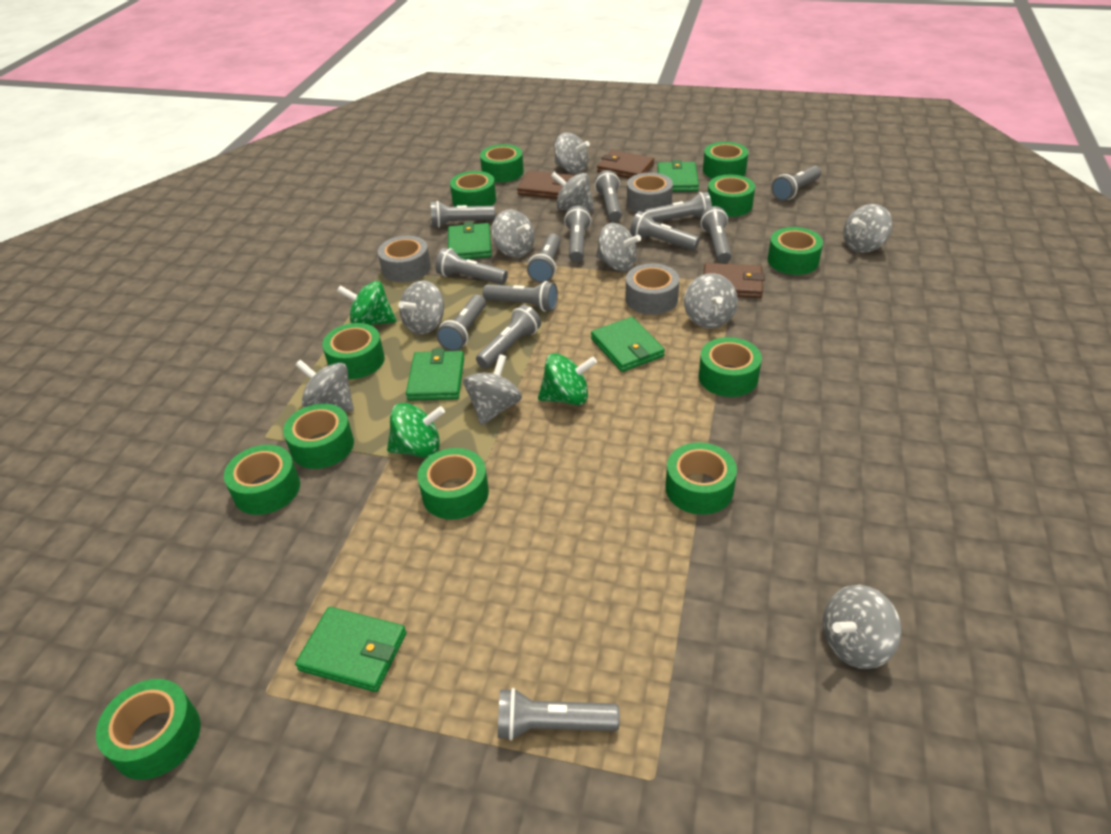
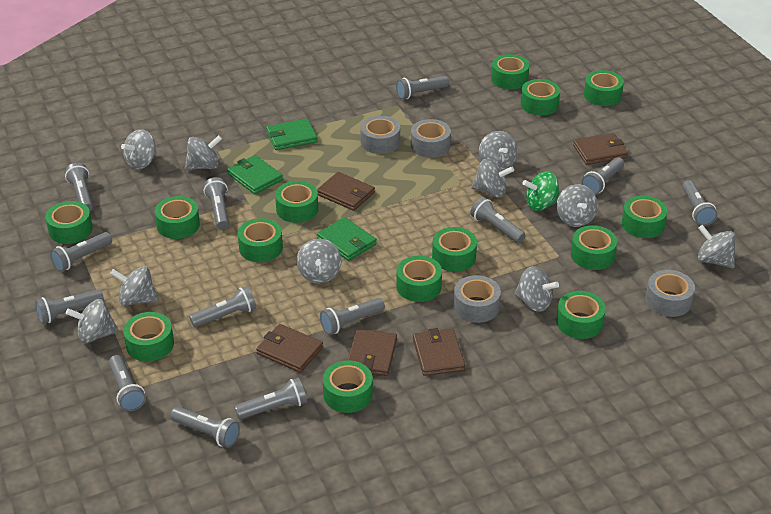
brown wallet: [517,171,574,199] [597,150,654,179] [704,263,765,298] = 3 -> [256,324,323,373] [317,172,375,211] [348,329,397,376] [413,328,465,376] [573,133,628,165] = 5
green spinning top: [337,281,396,325] [387,403,445,458] [538,353,597,405] = 3 -> [523,171,560,211] = 1
green tape: [96,679,201,780] [224,445,300,515] [283,403,354,469] [322,323,385,379] [417,448,489,519] [450,171,496,207] [480,144,524,183] [665,442,737,515] [699,337,762,397] [703,142,748,179] [708,175,755,217] [768,227,823,275] = 12 -> [45,201,93,244] [123,312,174,361] [155,196,200,239] [238,218,283,262] [275,181,318,223] [323,360,373,413] [396,256,442,302] [432,227,477,272] [491,54,529,89] [521,79,560,115] [556,291,606,339] [571,225,617,270] [584,70,624,106] [622,196,668,238] = 14
green wallet: [295,607,406,692] [406,348,464,401] [448,222,492,259] [591,317,665,372] [657,160,699,192] = 5 -> [227,155,283,194] [266,118,318,150] [317,217,377,261] = 3
grey tape: [378,236,431,283] [625,264,679,315] [627,172,673,212] = 3 -> [360,116,400,154] [411,119,451,158] [454,275,501,323] [645,270,695,317] = 4

